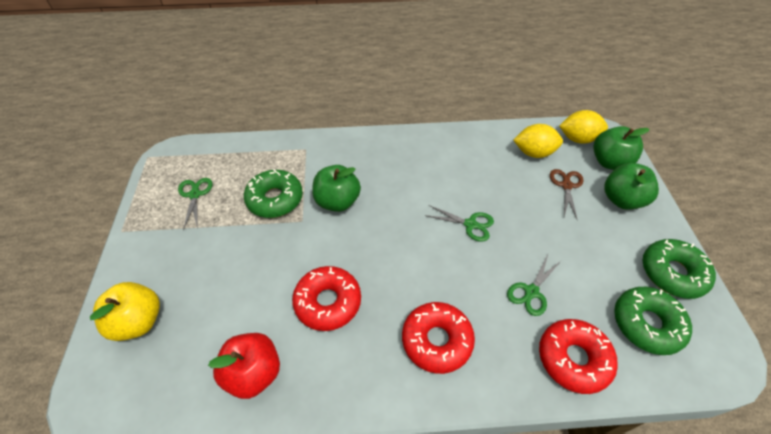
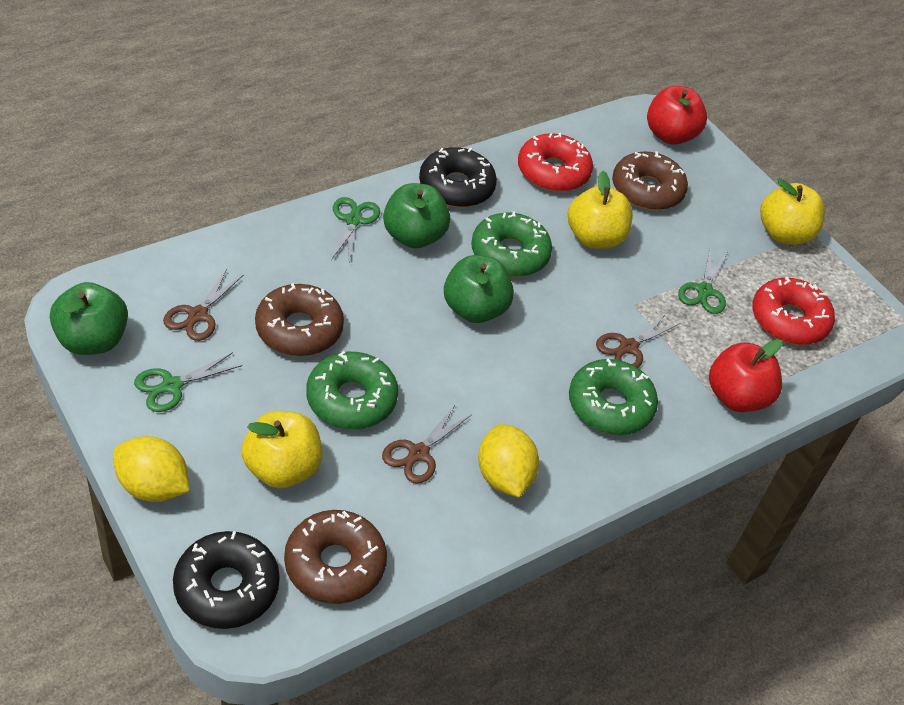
black donut: none = 0 -> [173,531,280,629] [419,147,497,208] = 2
brown donut: none = 0 -> [255,283,344,356] [284,510,387,604] [612,151,688,210] = 3
brown scissors: [550,169,583,219] = 1 -> [163,269,243,341] [382,405,471,484] [596,313,681,368] = 3
red apple: [208,333,280,399] = 1 -> [647,86,707,145] [709,339,782,412] = 2
red donut: [292,266,361,331] [402,302,475,374] [539,319,618,394] = 3 -> [518,133,593,192] [752,277,835,345] = 2
yellow apple: [90,282,160,341] = 1 -> [242,411,323,488] [568,171,633,249] [760,178,825,245] = 3

